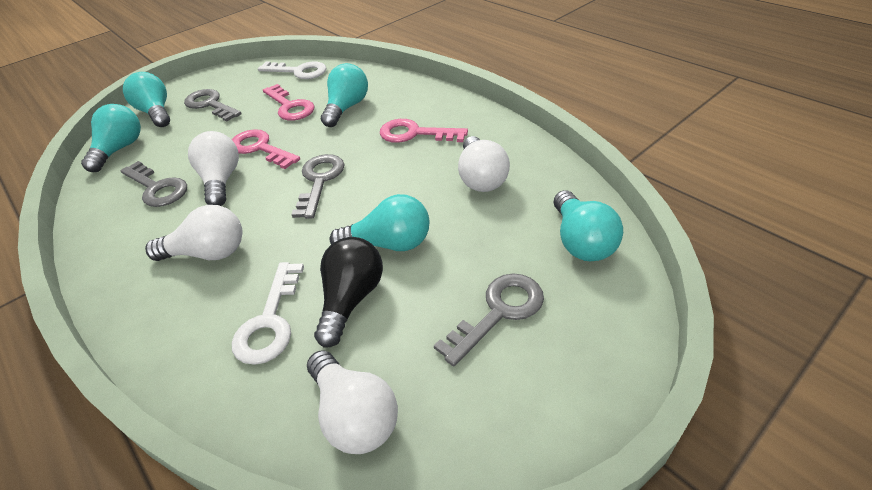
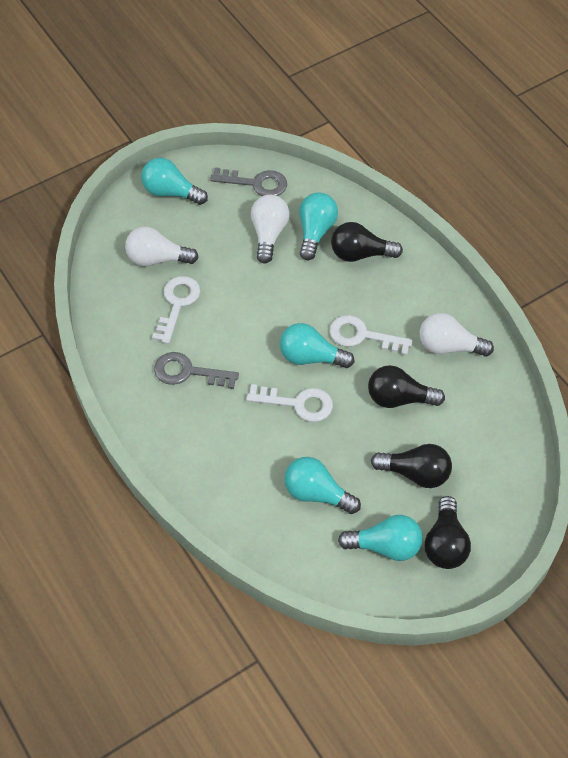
black light bulb: [314,237,383,347] = 1 -> [331,222,403,262] [368,365,445,408] [371,444,452,488] [425,496,471,569] = 4
grey key: [120,161,187,207] [184,89,242,122] [291,154,345,219] [434,274,544,367] = 4 -> [154,352,239,389] [210,167,287,196] = 2
pink key: [232,129,300,169] [263,84,315,120] [380,119,468,143] = 3 -> none = 0
white key: [232,262,304,365] [258,61,326,79] = 2 -> [152,276,200,344] [246,384,333,422] [329,315,413,356] = 3
white light bulb: [145,205,242,261] [188,131,239,206] [307,350,398,454] [458,136,510,192] = 4 -> [125,226,199,266] [251,195,290,263] [420,313,494,357] = 3

